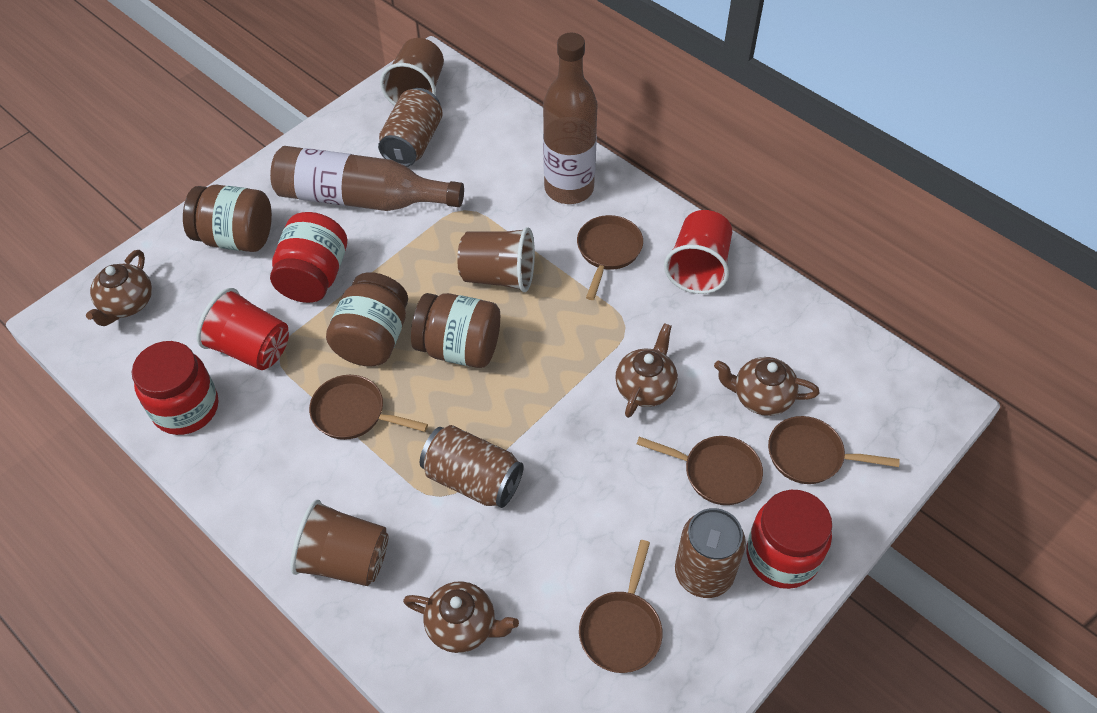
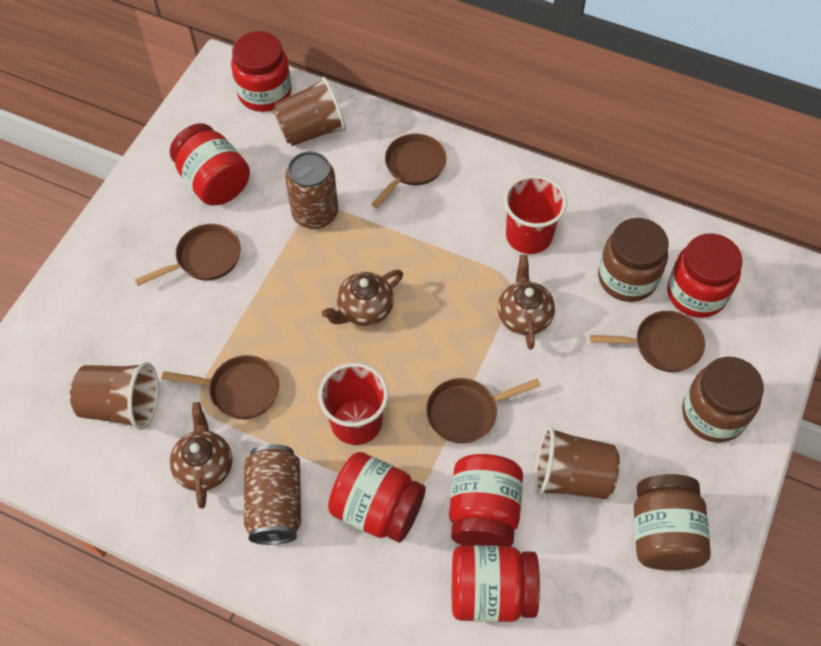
brown bottle: [270,146,464,211] [543,33,597,204] = 2 -> none = 0
brown can: [378,88,443,167] [420,425,524,508] [675,508,746,598] = 3 -> [244,444,301,545] [285,151,338,229] = 2
brown teapot: [86,250,152,326] [403,581,519,653] [615,323,678,418] [714,357,819,416] = 4 -> [170,402,232,509] [322,270,403,326] [498,255,555,350] = 3
red jar: [132,341,218,435] [270,212,347,303] [746,490,832,589] = 3 -> [170,123,250,206] [231,31,292,112] [328,452,426,543] [449,454,523,547] [452,545,540,622] [667,233,743,318] = 6

